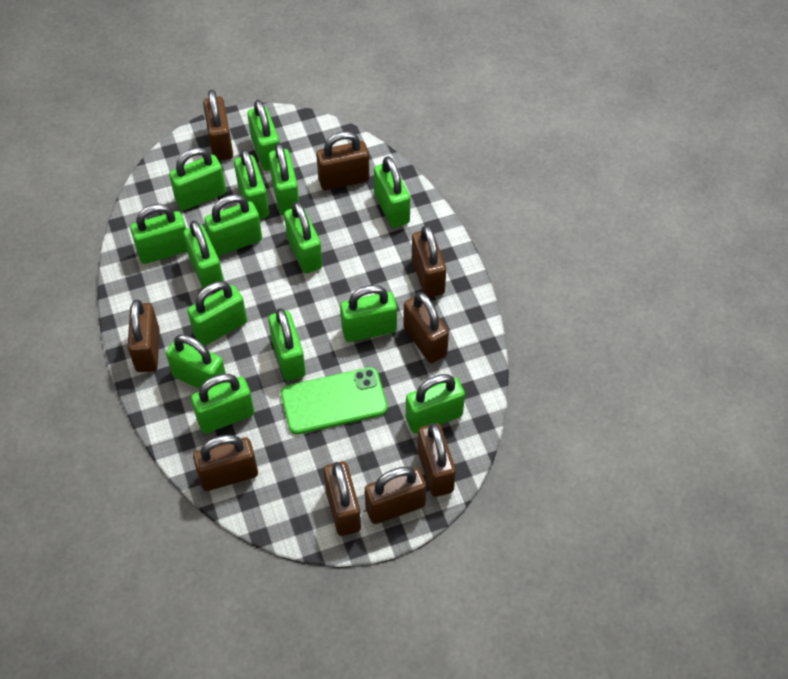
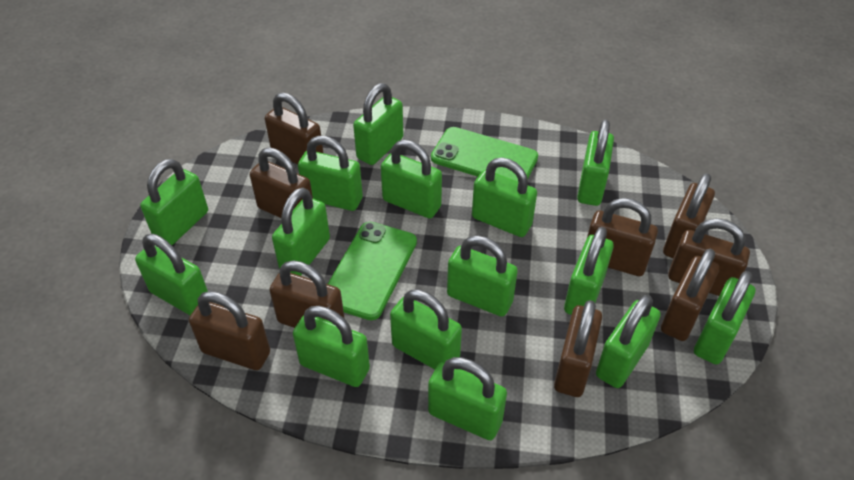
green phone: [281,367,387,434] = 1 -> [328,222,417,320] [431,127,538,181] = 2

